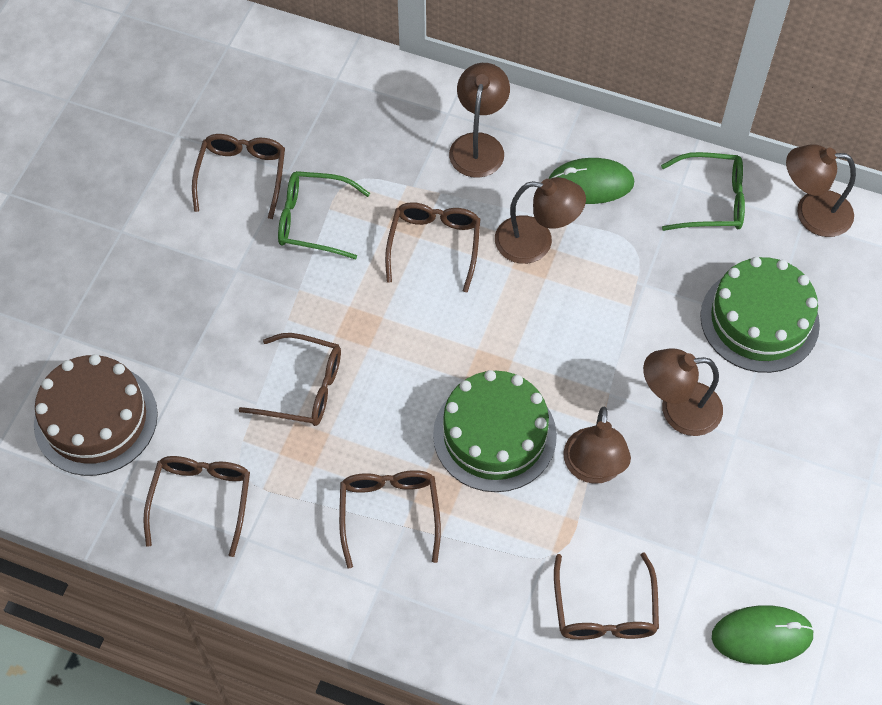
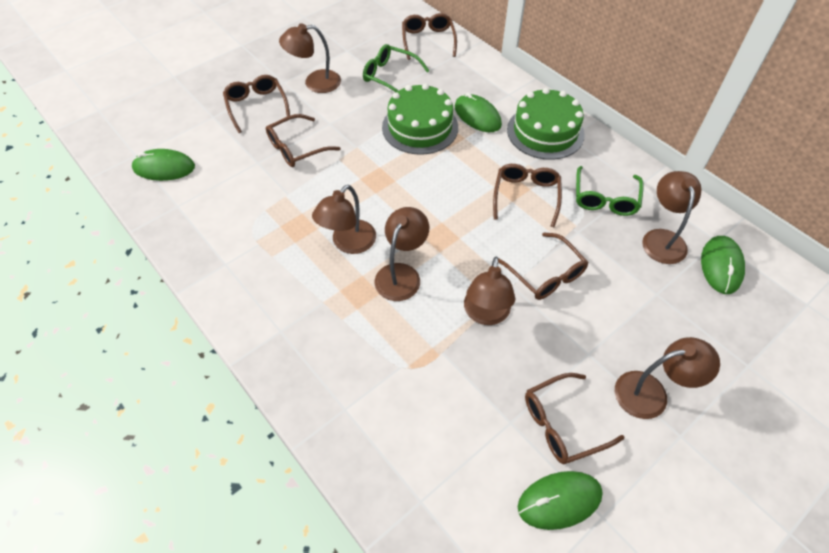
brown cake: [34,354,158,476] = 1 -> none = 0
brown lamp: [449,63,510,178] [495,177,586,264] [563,407,631,484] [643,348,723,436] [786,145,856,237] = 5 -> [279,23,341,93] [312,185,376,254] [374,207,429,301] [464,257,515,325] [615,337,720,419] [642,171,701,264] = 6
green mouse: [549,158,634,204] [712,605,815,665] = 2 -> [132,149,195,181] [455,93,502,132] [518,471,603,530] [701,236,745,294] = 4

